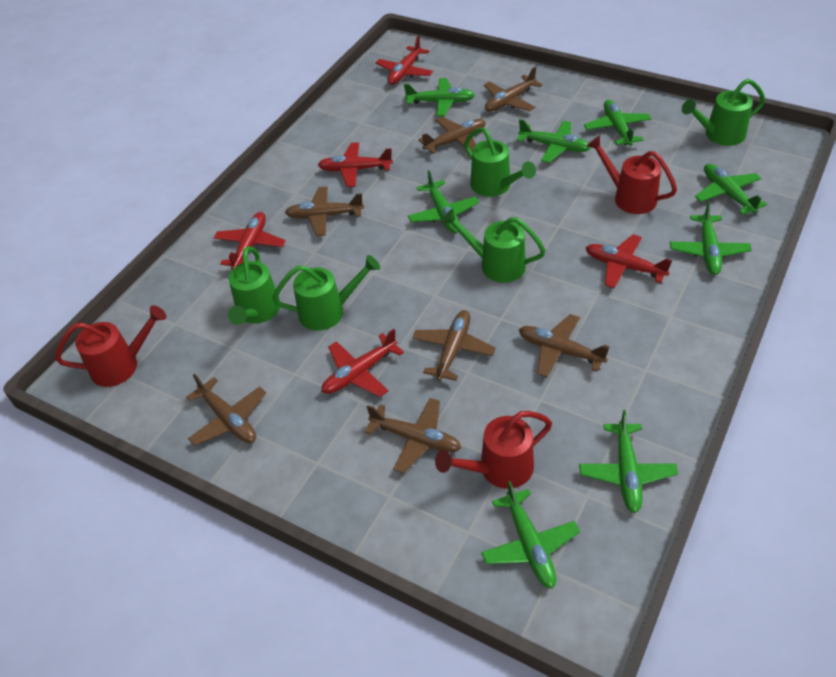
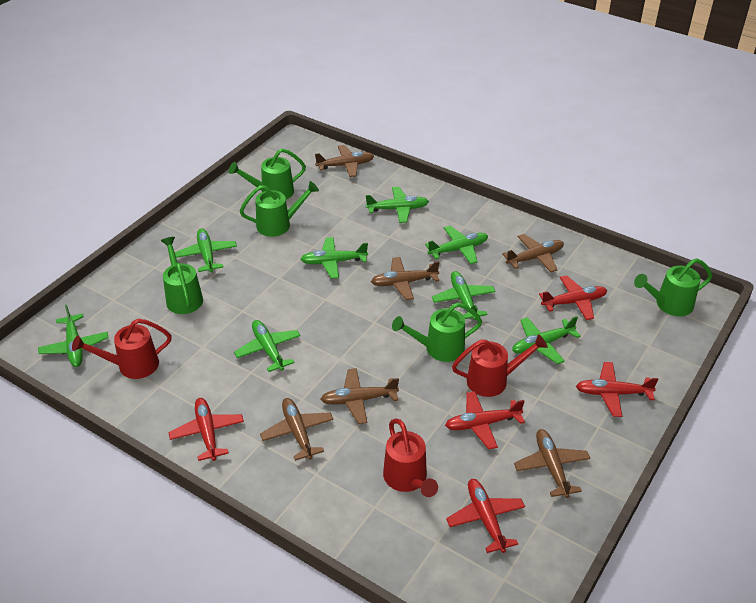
brown plane: [186,374,266,446] [285,186,364,236] [365,398,461,473] [412,310,496,381] [419,117,486,154] [484,67,543,112] [519,314,610,378] = 7 -> [260,398,334,461] [315,145,374,177] [321,368,399,424] [371,257,440,300] [502,234,564,272] [514,429,590,498] = 6

